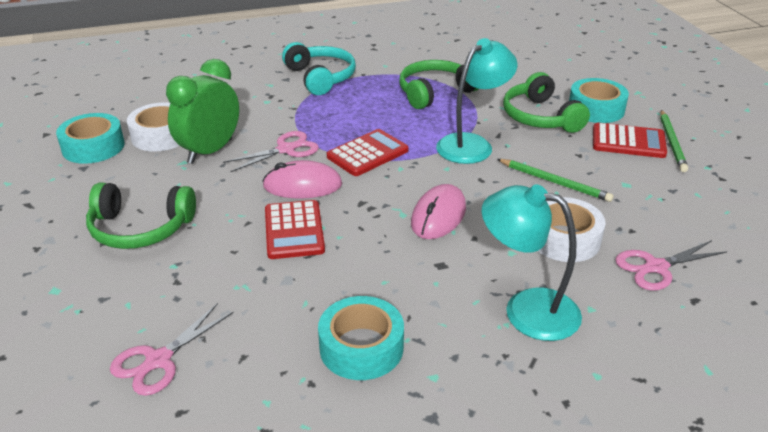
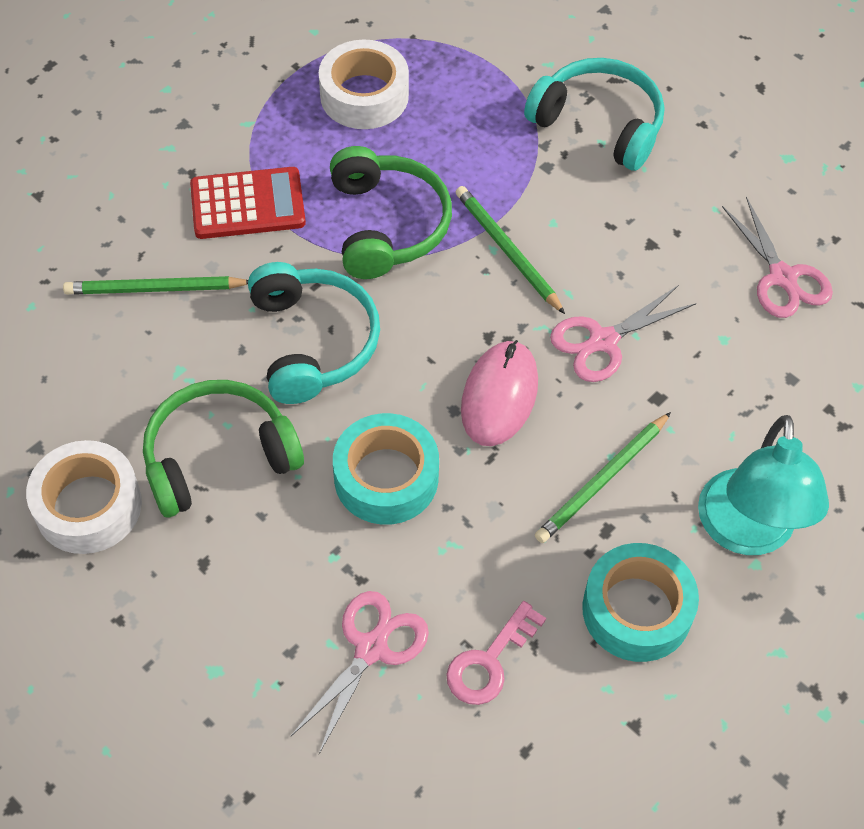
green clock: [166,59,239,164] = 1 -> none = 0
green headphones: [86,182,196,249] [399,60,479,109] [503,72,590,133] = 3 -> [143,380,304,517] [330,146,452,279] = 2
green pencil: [497,159,614,202] [660,110,688,172] = 2 -> [63,276,248,294] [456,186,565,314] [535,412,671,543] = 3
pink key: none = 0 -> [446,601,546,705] = 1
pink mouse: [262,160,342,199] [411,184,466,239] = 2 -> [461,340,538,446] = 1
red calculator: [265,200,325,259] [327,129,409,176] [593,122,667,158] = 3 -> [190,167,306,239] = 1
turquoise headphones: [282,42,356,95] = 1 -> [248,262,380,404] [524,58,664,171] = 2
turquoise lamp: [436,38,518,164] [482,184,582,341] = 2 -> [698,415,829,555] = 1
turquoise tape: [56,113,125,164] [318,296,404,380] [569,78,629,123] = 3 -> [333,413,439,525] [582,543,699,662] = 2

